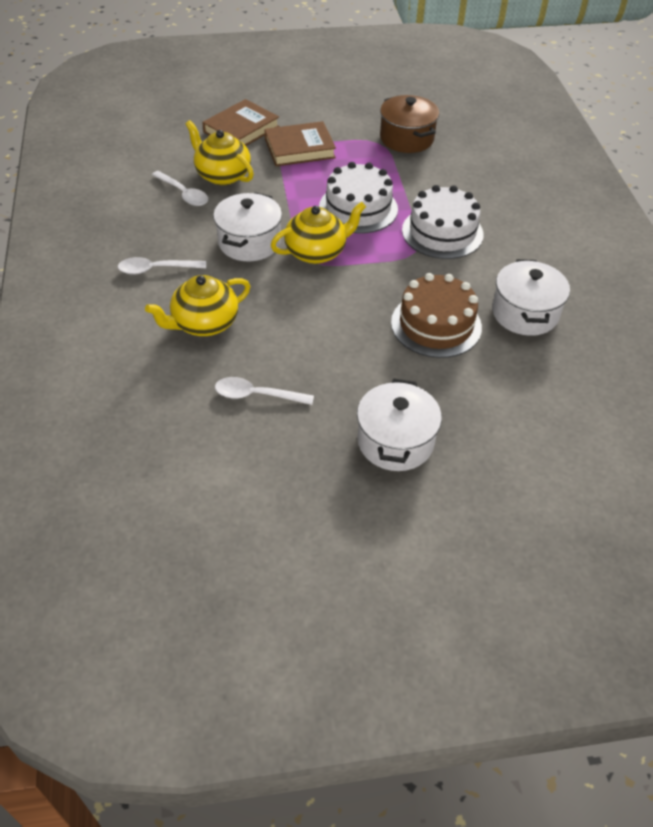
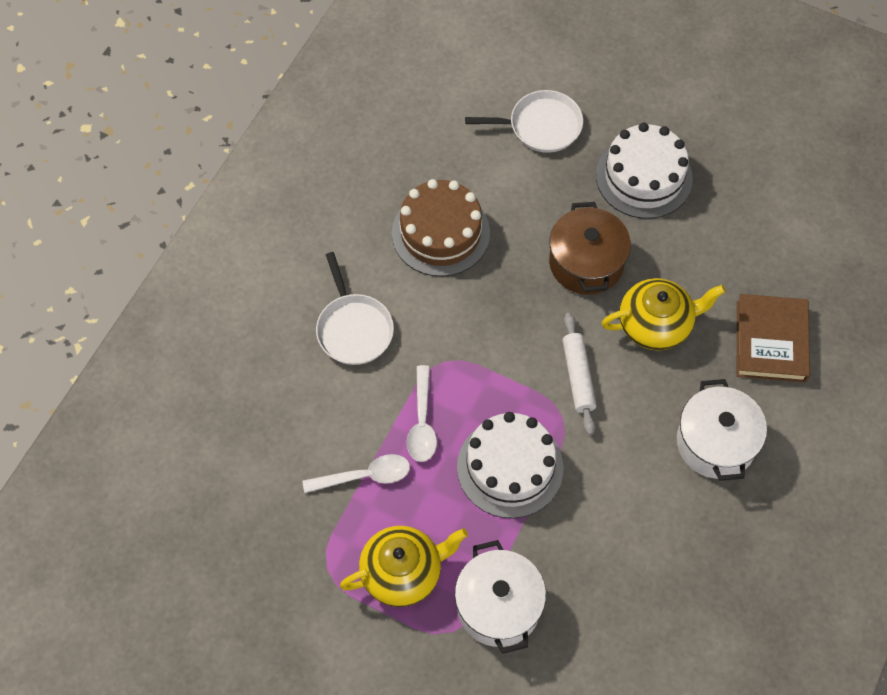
brown book: [202,99,279,146] [264,121,336,166] = 2 -> [737,294,810,383] = 1
white pan: none = 0 -> [316,252,394,365] [465,90,583,153] = 2
white pot: [213,192,282,262] [357,378,442,471] [492,259,570,336] = 3 -> [455,540,546,654] [677,379,767,481] = 2
white rolling pin: none = 0 -> [563,313,596,435] = 1
white spoon: [118,257,206,274] [152,171,208,206] [215,377,314,405] = 3 -> [302,454,410,493] [407,365,437,462] = 2
yellow teapot: [145,275,250,336] [185,120,254,185] [271,202,366,264] = 3 -> [340,526,468,607] [602,278,726,351] = 2

